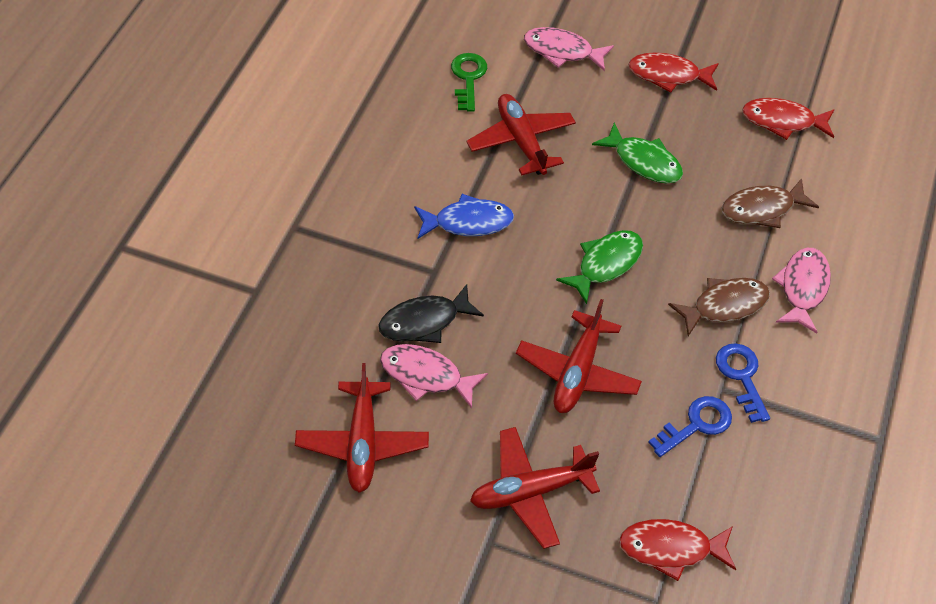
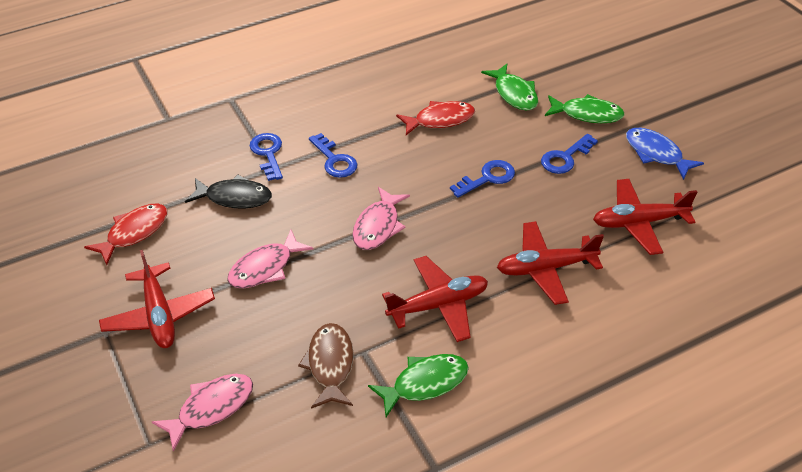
blue key: [648,396,732,457] [716,343,770,423] = 2 -> [250,133,283,181] [309,133,358,178] [450,160,515,198] [541,134,598,174] = 4
brown fish: [668,278,770,336] [722,178,819,228] = 2 -> [298,323,354,409] = 1
green fish: [556,230,643,304] [592,122,683,184] = 2 -> [368,354,469,417] [481,64,538,111] [545,94,625,123] = 3
green key: [451,53,487,112] = 1 -> none = 0
red fish: [619,519,736,581] [628,52,719,93] [742,98,835,140] = 3 -> [84,204,168,265] [396,101,475,135] = 2

